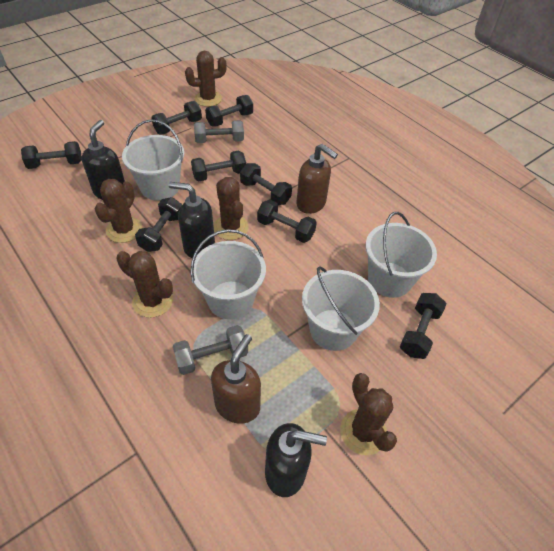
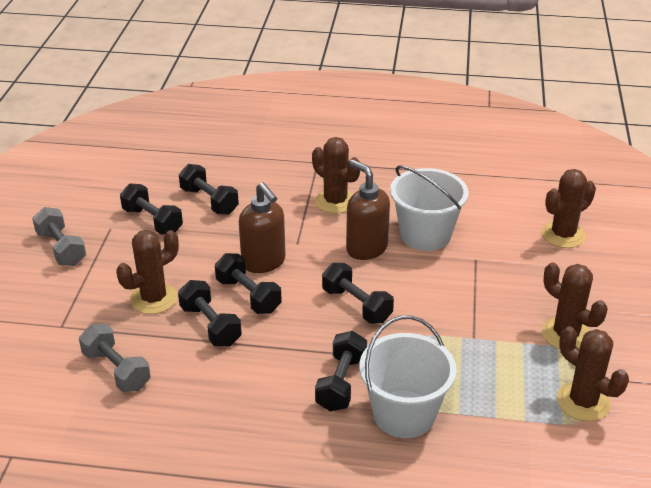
black dumbbell: [21,141,82,169] [135,197,182,252] [151,101,202,134] [191,150,246,181] [205,95,253,127] [240,163,292,205] [257,200,317,243] [400,293,447,359] = 8 -> [120,183,183,235] [178,280,242,346] [179,164,239,215] [215,253,282,314] [315,331,367,411] [322,263,394,324] = 6
black soap dispenser: [82,120,125,200] [169,182,215,258] [265,423,327,497] = 3 -> none = 0
white bucket: [122,119,184,201] [190,229,266,319] [302,266,380,351] [366,212,437,298] = 4 -> [359,316,457,438] [390,165,469,251] = 2

